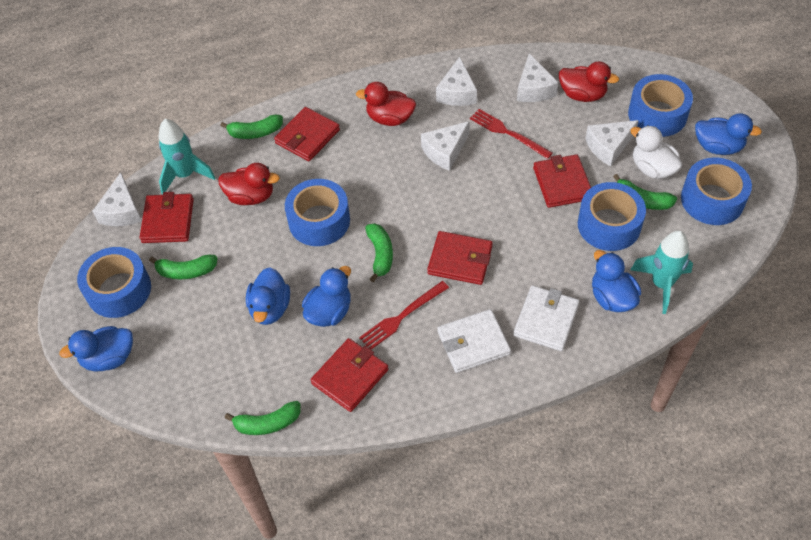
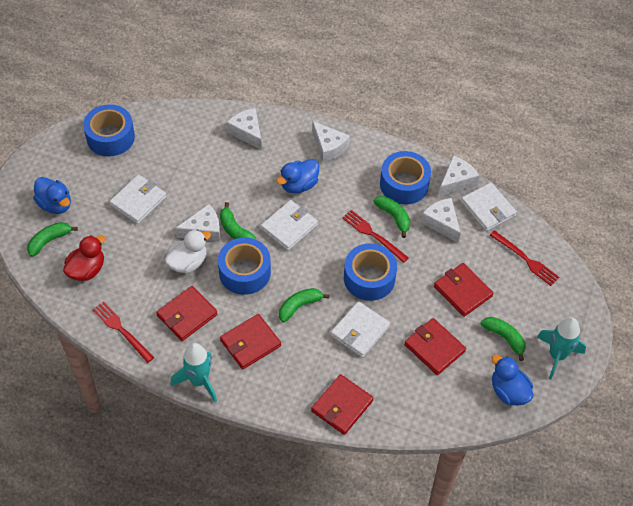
blue duck: [59,326,133,372] [246,267,290,325] [302,266,351,327] [592,250,641,312] [695,113,762,155] = 5 -> [33,177,71,214] [276,159,319,193] [492,355,533,406] = 3
blue tape: [77,247,151,318] [285,179,350,246] [578,182,646,251] [628,74,693,137] [681,158,752,225] = 5 -> [83,104,135,156] [218,238,271,295] [344,244,397,301] [380,151,431,204] = 4
red duck: [218,163,280,205] [356,82,416,126] [559,62,619,102] = 3 -> [63,235,106,281] = 1
red fork: [359,281,449,350] [470,109,553,159] = 2 -> [92,301,154,363] [342,210,409,263] [490,230,559,286] = 3
white wallet: [437,309,511,373] [513,285,580,351] = 2 -> [109,175,167,224] [261,200,318,251] [330,301,390,358] [461,183,517,231] = 4

